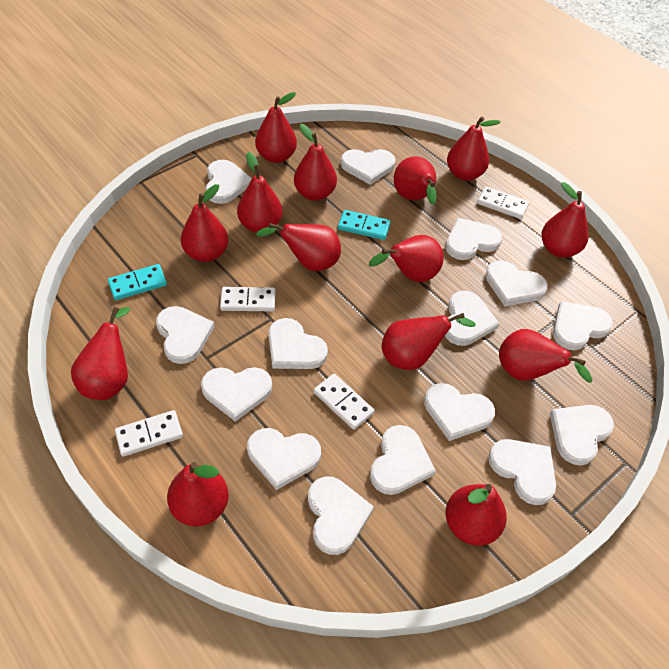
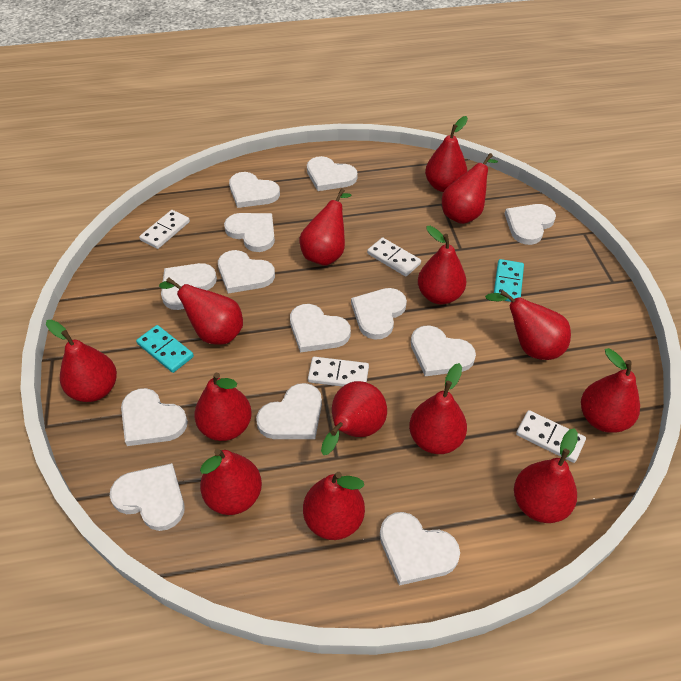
white heart: [156,306,215,364] [201,367,272,422] [205,160,252,204] [247,428,321,490] [268,318,328,369] [308,476,374,555] [341,149,396,185] [370,425,436,495] [424,383,495,441] [445,291,500,346] [446,218,502,260] [486,260,548,306] [488,439,556,505] [550,405,614,466] [553,301,613,350] = 15 -> [110,463,184,531] [121,388,188,446] [161,263,217,310] [218,250,275,294] [224,213,275,252] [229,172,280,208] [256,383,322,439] [290,304,351,352] [307,156,357,191] [351,288,407,340] [380,512,460,586] [411,326,476,376] [505,204,556,245] = 13

